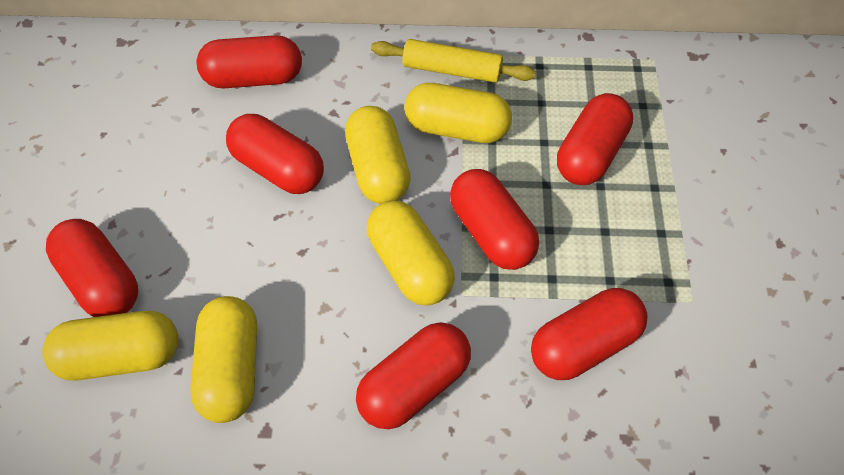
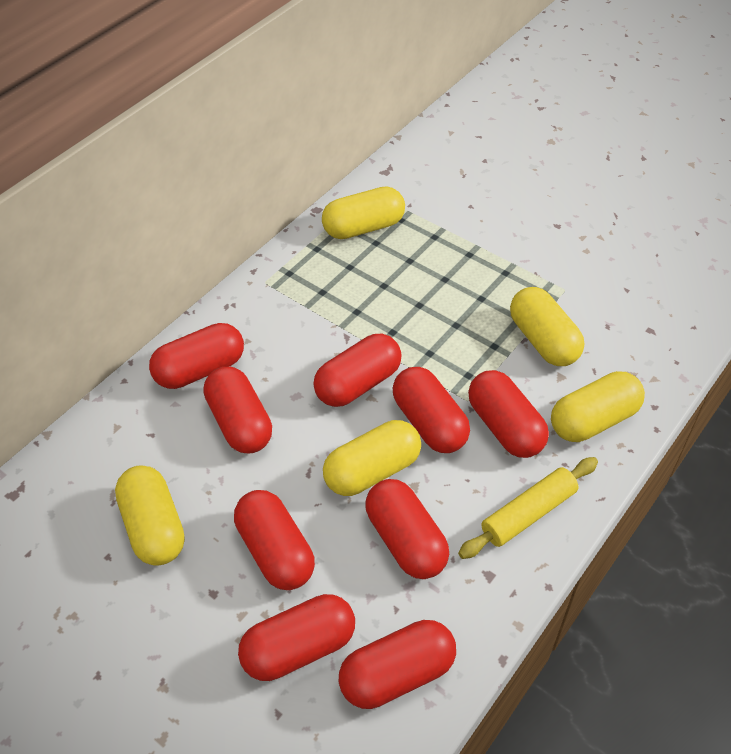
red capsule: [46,219,138,317] [197,35,302,88] [226,114,324,194] [356,322,471,429] [450,169,539,270] [531,288,648,380] [557,93,633,185] = 7 -> [149,323,244,389] [204,367,272,454] [234,490,315,590] [238,594,355,681] [313,334,402,407] [339,620,456,709] [365,479,449,579] [393,367,470,453] [468,370,549,458] = 9

